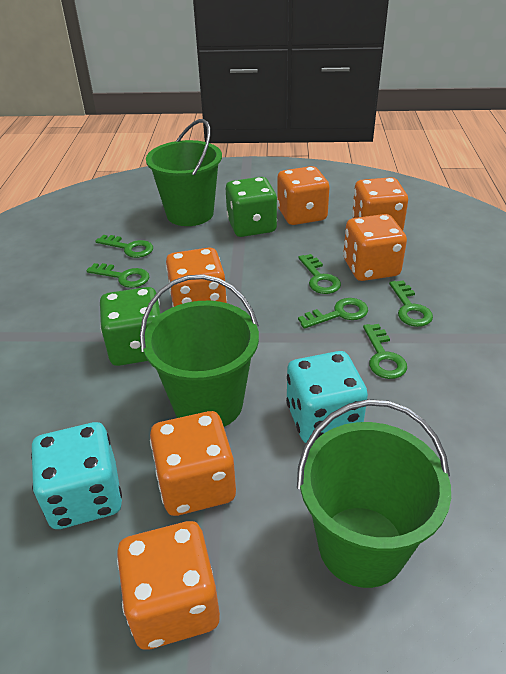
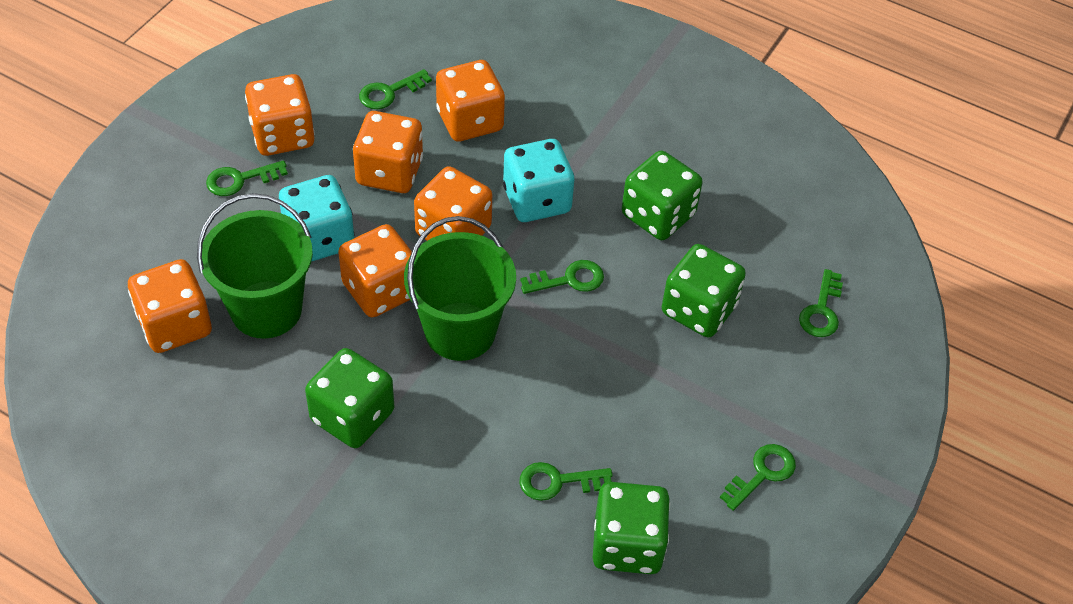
green bucket: [140,274,259,427] [146,119,222,226] [297,399,451,588] = 3 -> [197,193,313,339] [404,216,516,361] = 2
green dice: [100,287,160,366] [226,177,277,237] = 2 -> [305,348,394,448] [593,482,670,574] [622,151,702,240] [662,244,746,338] = 4

